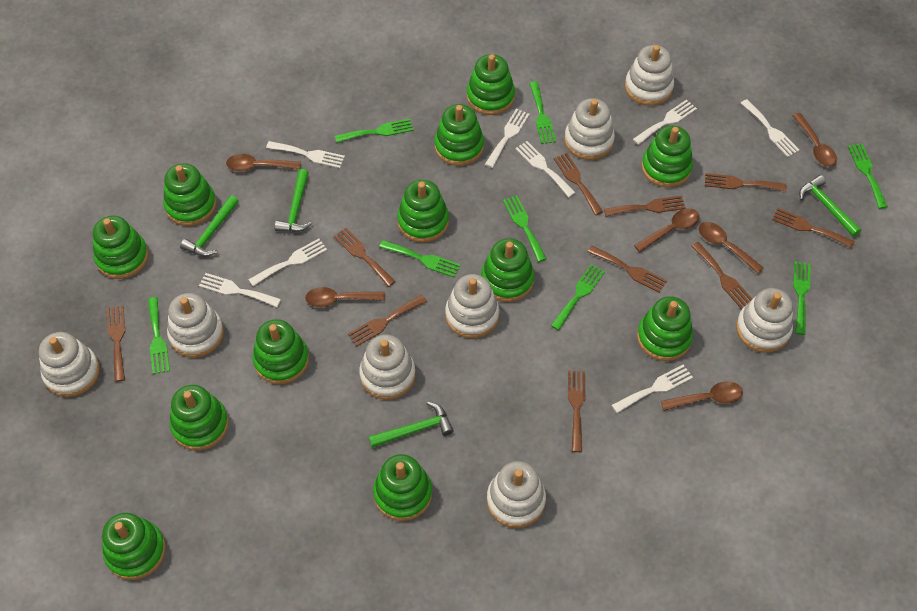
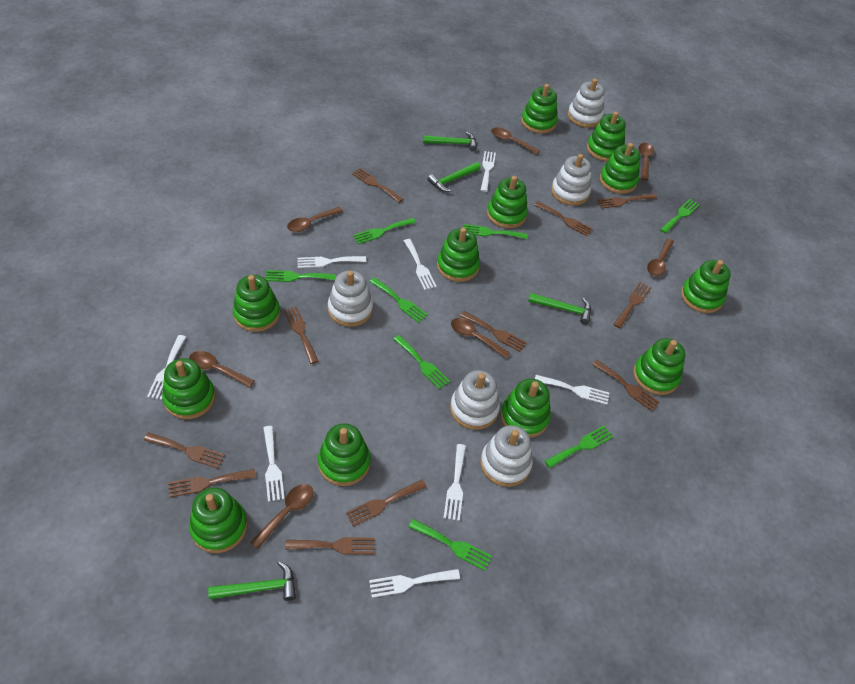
brown fork: [107,305,125,382] [334,228,396,287] [348,295,427,347] [553,153,603,215] [568,371,585,452] [588,245,667,293] [604,196,686,217] [691,242,752,308] [705,173,786,191] [772,208,855,248] = 10 -> [144,432,225,469] [168,469,256,498] [284,306,318,364] [285,537,375,554] [346,479,427,527] [352,168,403,203] [460,311,527,352] [534,201,593,236] [592,360,660,411] [597,194,657,209] [613,282,651,328] = 11
brown spoon: [226,154,301,171] [305,287,385,307] [634,208,700,252] [661,381,743,411] [699,222,764,274] [793,113,837,167] = 6 -> [189,351,254,388] [250,484,313,549] [287,207,343,232] [451,318,510,359] [491,127,540,155] [639,143,654,181] [647,238,674,276] = 7
white stacking toy: [39,332,100,397] [167,293,224,358] [359,334,415,400] [445,274,500,338] [487,461,546,528] [564,98,615,160] [625,45,674,106] [736,288,793,353] = 8 -> [328,270,373,327] [450,370,500,430] [480,425,533,487] [551,154,591,206] [568,79,604,128] = 5

